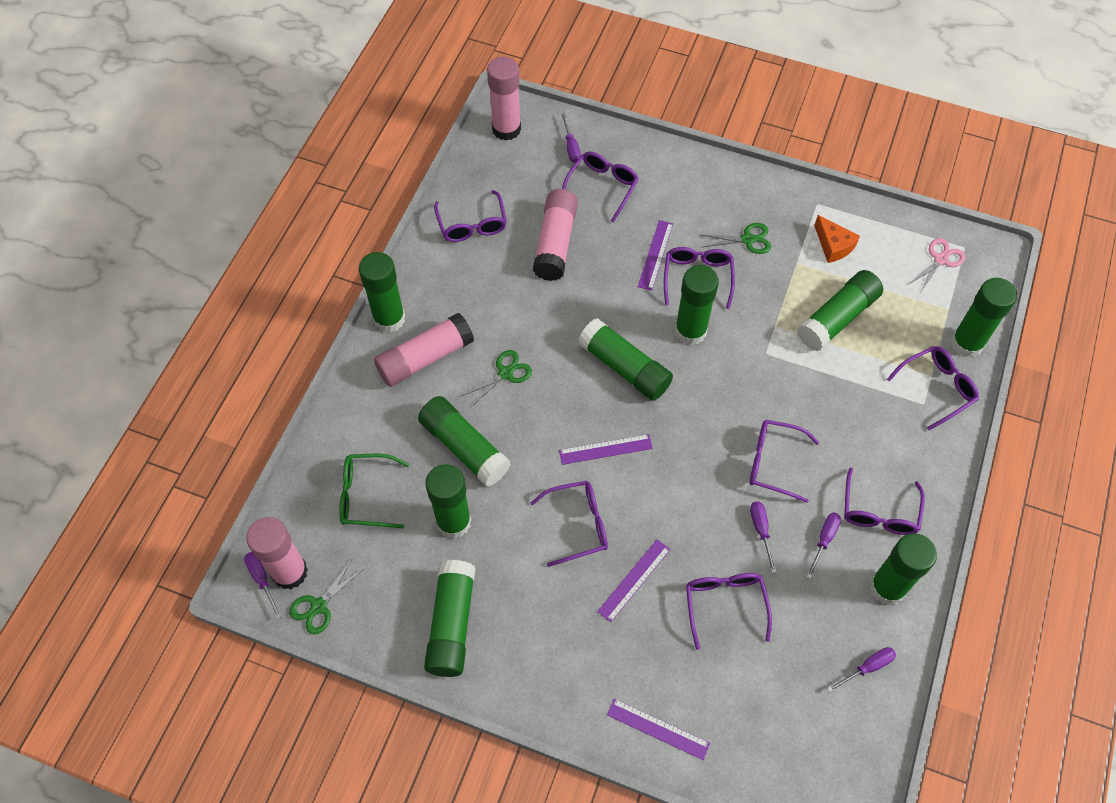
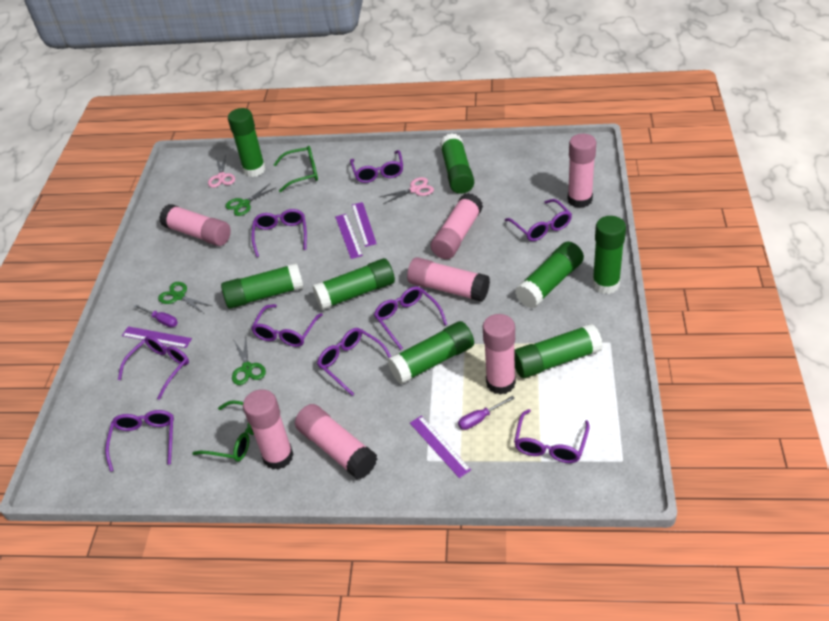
green glasses: [339,454,409,528] = 1 -> [192,400,254,461] [274,146,318,192] = 2
green glue stick: [359,252,405,333] [418,396,511,487] [424,560,476,677] [425,464,471,539] [578,318,673,401] [675,265,719,345] [797,270,883,352] [869,533,937,605] [951,278,1017,358] = 9 -> [221,263,304,309] [228,108,266,177] [312,258,395,310] [388,321,474,384] [440,133,474,194] [514,324,603,378] [515,242,584,309] [593,216,626,294] = 8
orange cheese: [814,215,860,263] = 1 -> none = 0
pink glue stick: [246,517,308,589] [374,313,474,387] [487,57,521,141] [533,189,578,281] = 4 -> [159,204,231,246] [243,389,294,470] [295,404,377,479] [407,257,490,302] [431,193,483,259] [482,314,516,395] [567,134,596,208] = 7
pink scissors: [909,238,966,293] = 1 -> [208,155,235,188] [380,177,434,204] = 2
purple glasses: [434,190,507,242] [530,481,608,567] [562,152,639,223] [664,247,735,309] [686,573,772,650] [750,420,819,503] [844,467,925,535] [887,346,979,430] = 8 -> [105,410,174,472] [118,336,189,400] [251,209,307,257] [251,304,323,347] [317,328,391,396] [350,150,403,183] [374,286,447,350] [505,199,572,241] [514,409,590,463] = 9
purple screwdriver: [244,552,282,619] [561,113,581,163] [750,501,776,573] [806,512,841,579] [827,647,896,692] = 5 -> [134,304,178,327] [458,396,515,430] = 2

